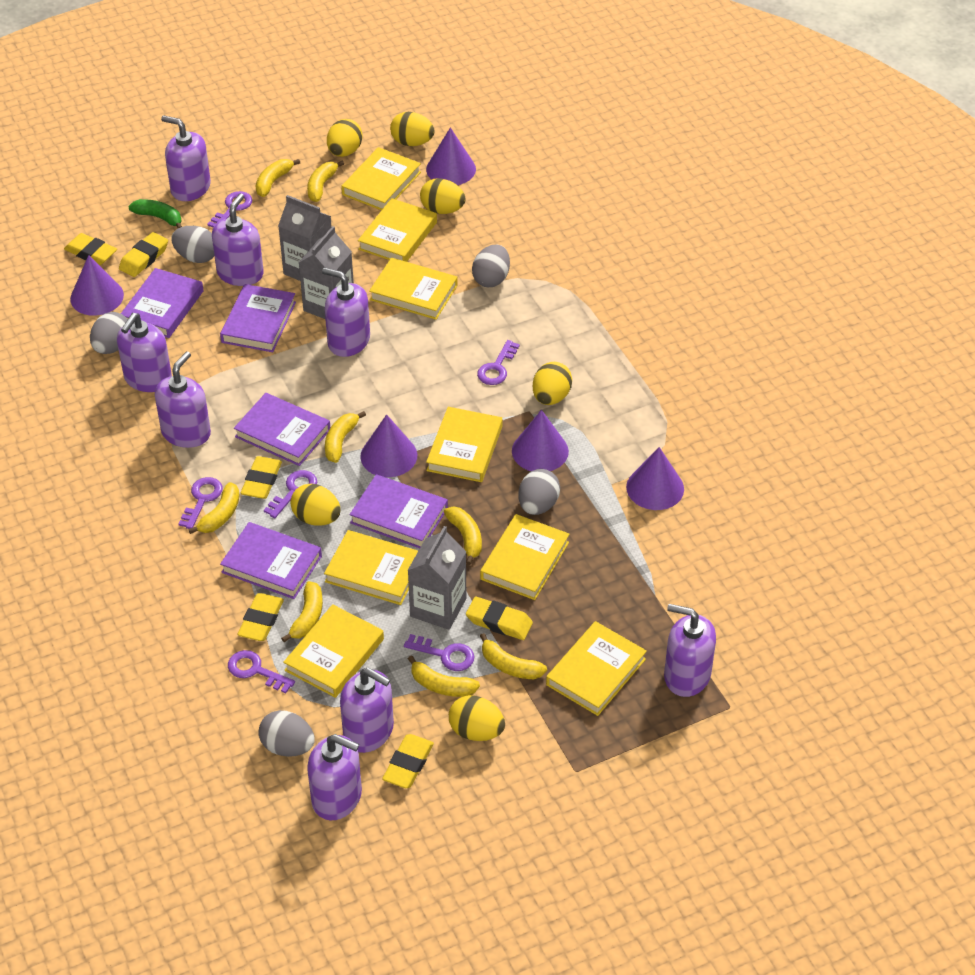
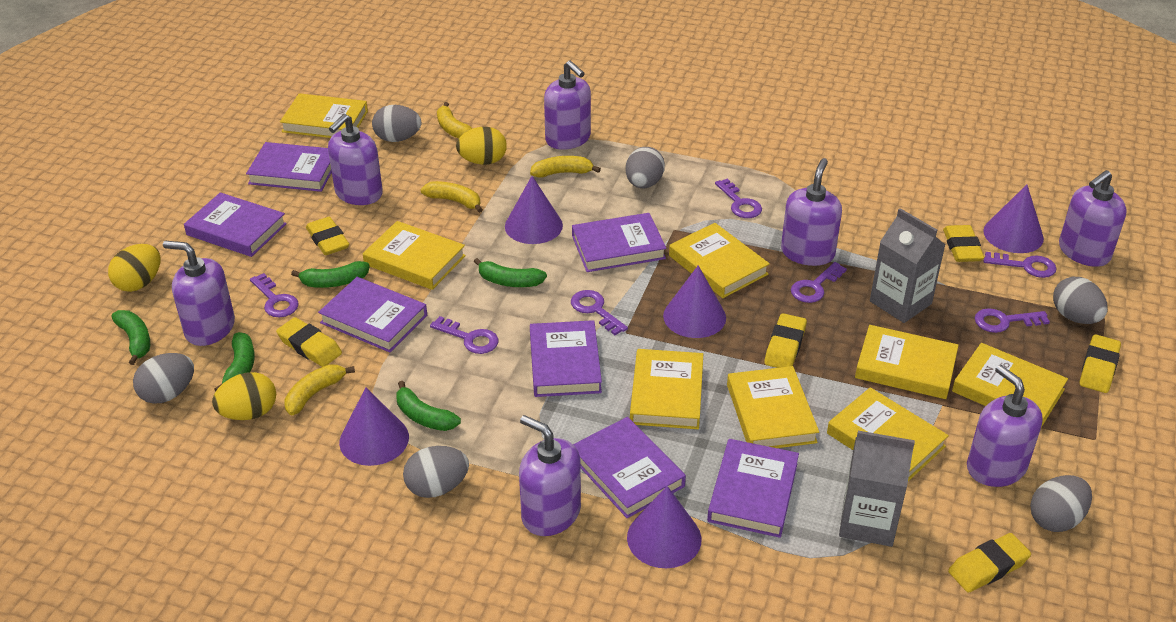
green banana: [128,199,182,228] = 1 -> [111,310,150,365] [214,332,255,391] [291,261,370,288] [396,381,461,431] [474,258,547,287] = 5
grey carton: [278,195,332,281] [299,226,354,319] [408,526,467,630] = 3 -> [839,431,915,547] [870,208,945,323] = 2
grey egg: [90,312,128,354] [171,226,214,263] [258,710,315,757] [472,245,510,287] [518,469,560,515] = 5 -> [133,353,194,404] [372,105,421,142] [403,446,469,498] [626,147,665,188] [1030,475,1092,532] [1053,277,1108,324] = 6
purple book: [121,268,204,338] [220,284,296,352] [220,522,322,599] [234,393,330,466] [349,474,448,548] = 5 -> [184,192,287,257] [246,142,332,192] [318,277,427,352] [530,320,602,397] [572,213,666,272] [573,417,686,518] [707,439,799,538] = 7
purple key: [178,477,223,529] [207,191,252,228] [228,650,295,693] [264,470,317,518] [404,634,475,671] [477,340,520,385] = 6 -> [250,273,299,317] [430,316,498,354] [571,290,628,335] [715,178,762,218] [791,262,847,303] [975,308,1050,333] [983,252,1057,278] = 7
purple soap dispenser: [117,313,172,392] [155,351,211,448] [161,115,211,201] [212,193,264,286] [307,734,362,820] [322,268,370,357] [340,667,394,753] [664,604,716,697] = 8 -> [163,241,235,346] [328,114,383,205] [519,415,581,536] [544,60,591,150] [781,158,842,266] [967,365,1043,487] [1059,170,1127,267] = 7
yellow banana: [188,482,240,534] [255,159,300,197] [281,581,323,642] [307,161,344,202] [325,411,366,463] [408,655,480,697] [444,506,482,565] [480,633,547,679] = 8 -> [284,365,355,415] [420,181,483,213] [437,102,472,138] [530,156,601,178] = 4
yellow egg: [290,484,341,526] [327,119,363,157] [390,112,435,146] [420,178,466,214] [449,695,505,741] [533,362,572,405] = 6 -> [108,244,161,292] [212,372,276,420] [456,127,507,165] = 3

